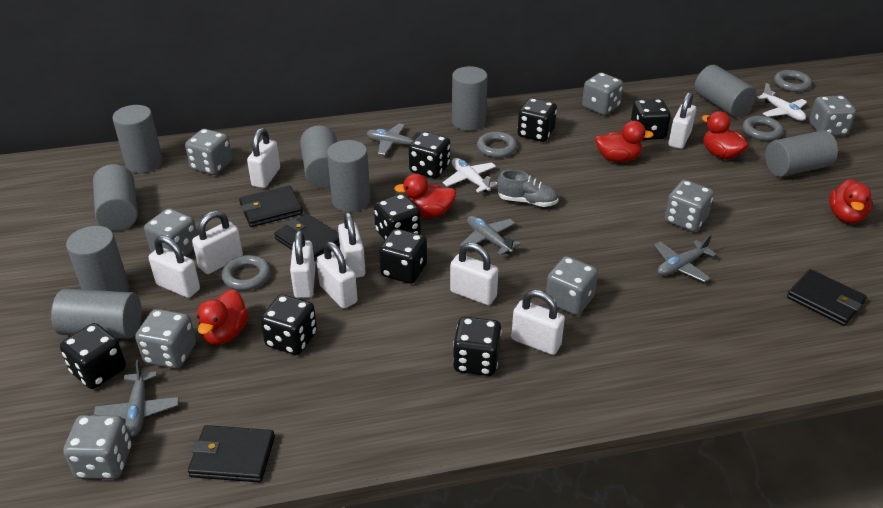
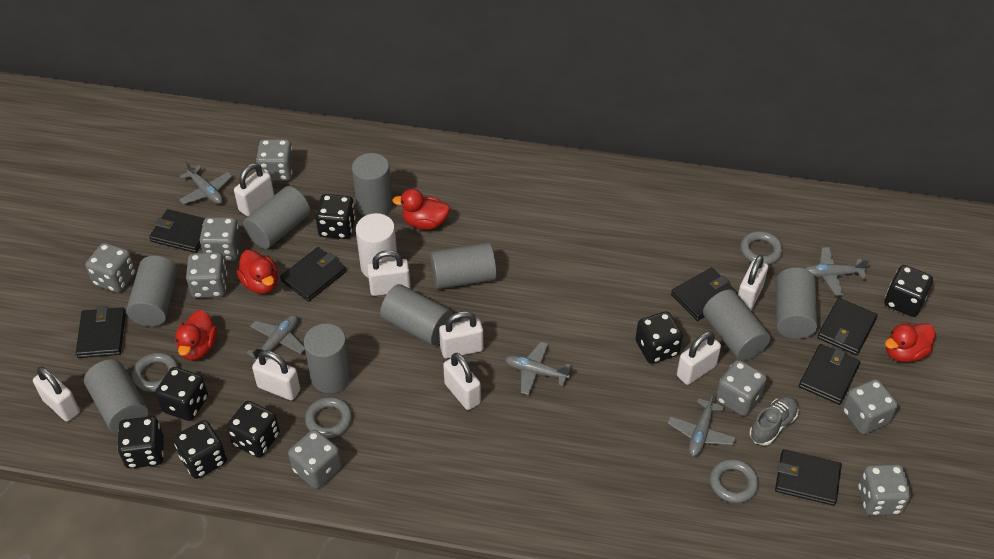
black dice: [60,323,126,389] [260,294,317,355] [374,193,421,240] [379,229,427,284] [409,132,450,178] [453,317,502,376] [518,98,557,142] [631,99,671,140] = 8 -> [117,416,164,469] [155,367,208,421] [173,420,227,479] [227,401,280,458] [315,194,355,239] [635,311,683,364] [884,265,933,317] = 7
black wallet: [188,425,275,483] [239,186,303,227] [274,213,340,261] [787,269,867,326] = 4 -> [76,306,126,358] [149,209,205,253] [280,247,346,302] [671,267,738,321] [775,449,841,506] [799,344,860,405] [817,298,878,355] = 7
grey plane: [94,360,179,437] [366,123,421,155] [460,216,521,255] [654,235,717,282] = 4 -> [179,160,232,204] [247,315,305,361] [505,342,571,395] [668,392,736,456] [805,247,869,296] = 5
red duck: [197,289,249,345] [394,173,456,218] [595,121,654,162] [702,111,748,159] [829,179,872,223] = 5 -> [175,310,218,360] [237,250,278,294] [392,189,450,230] [885,323,936,362] = 4
white cylinder: none = 0 -> [356,213,397,278] = 1
white padlock: [149,236,200,298] [192,211,243,274] [247,128,280,188] [290,230,315,298] [317,242,358,309] [338,212,366,278] [450,243,498,305] [511,290,565,355] [668,92,696,149] = 9 -> [33,367,80,422] [234,163,274,216] [252,350,300,400] [367,250,411,296] [439,311,483,359] [443,353,481,410] [677,331,721,385] [738,255,768,310] = 8
white plane: [443,158,497,193] [757,83,807,121] = 2 -> none = 0

